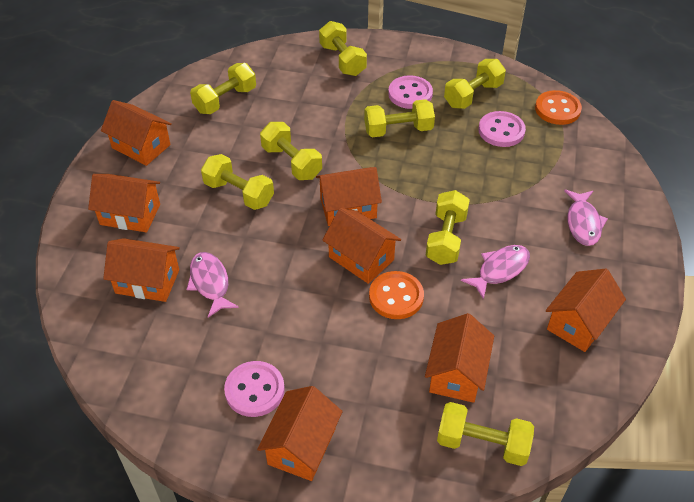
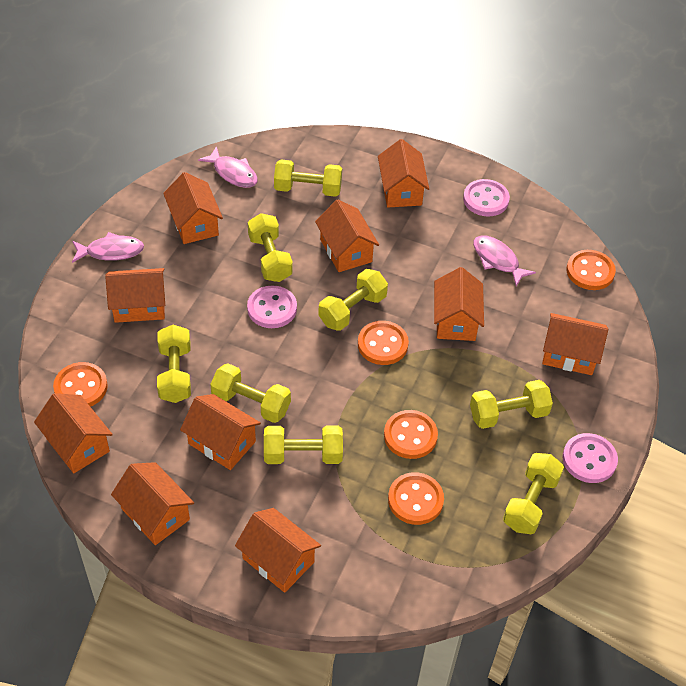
orange button: [369,271,424,319] [535,90,582,125] = 2 -> [53,362,108,407] [358,321,409,365] [384,410,438,459] [388,472,444,525] [566,250,616,290] = 5
orange house: [88,174,160,232] [101,100,172,166] [103,238,180,302] [257,386,343,481] [316,167,382,226] [322,208,401,284] [425,313,494,403] [546,269,626,352] = 8 -> [34,393,113,473] [105,268,165,323] [111,462,194,545] [163,172,223,244] [180,394,261,470] [235,508,321,593] [315,199,379,272] [378,139,429,207] [434,267,484,341] [542,313,608,375] = 10

